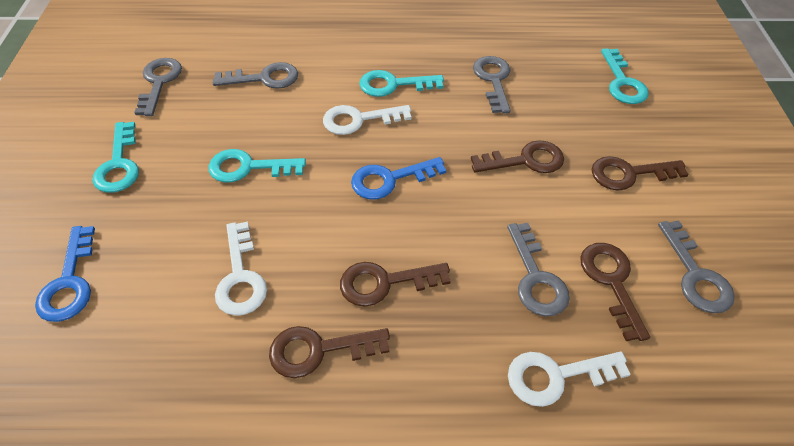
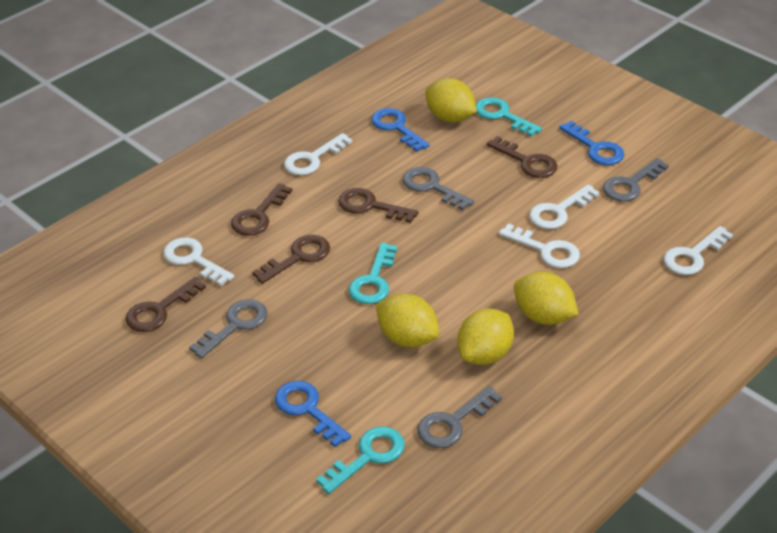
blue key: [35,226,95,322] [351,157,446,200] = 2 -> [275,381,351,447] [371,108,430,152] [559,121,624,165] = 3
grey key: [134,58,182,116] [213,62,298,89] [473,56,511,114] [507,223,570,316] [658,220,735,313] = 5 -> [189,299,267,359] [403,167,474,210] [417,386,502,448] [603,158,669,202] = 4
turquoise key: [92,122,139,193] [208,149,306,183] [359,70,444,97] [601,48,649,104] = 4 -> [316,426,405,494] [349,243,397,304] [476,97,542,136] = 3
white key: [215,222,267,316] [323,105,412,135] [508,351,631,407] = 3 -> [163,237,235,286] [284,133,352,175] [499,224,580,268] [529,184,600,229] [663,226,733,275] = 5
yellow lemon: none = 0 -> [376,294,439,347] [425,78,477,122] [457,309,514,365] [514,272,579,325] = 4

